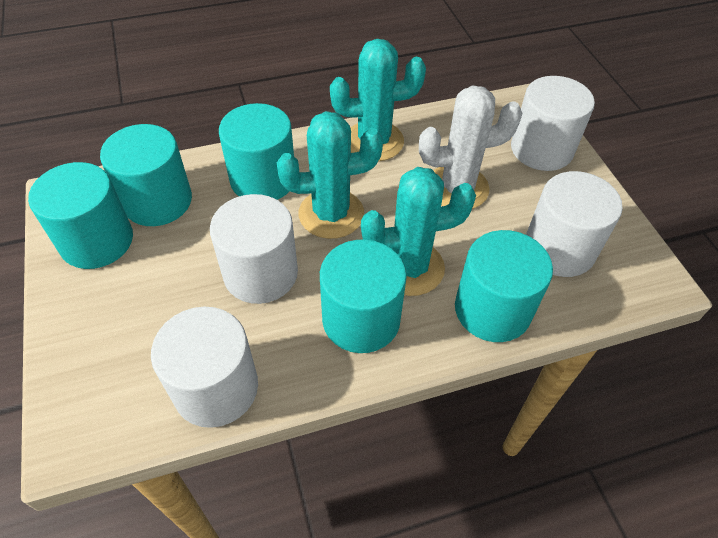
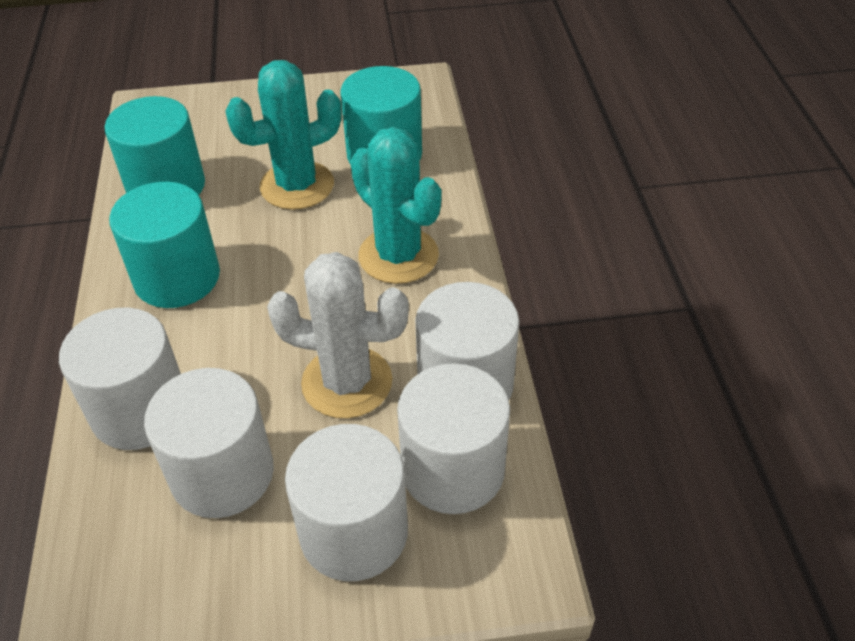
turquoise cactus: [277,111,383,239] [330,39,426,161] [361,167,476,296] = 3 -> [225,60,341,210] [350,127,441,284] = 2
turquoise cylinder: [28,162,133,269] [100,124,192,226] [219,103,294,200] [320,240,407,353] [455,230,553,342] = 5 -> [105,96,205,195] [109,182,220,308] [340,66,422,165] = 3
white cylinder: [151,307,258,428] [210,194,298,304] [511,76,595,171] [526,171,623,277] = 4 -> [59,307,181,450] [144,368,274,518] [285,424,408,581] [397,363,510,514] [415,282,519,400] = 5

